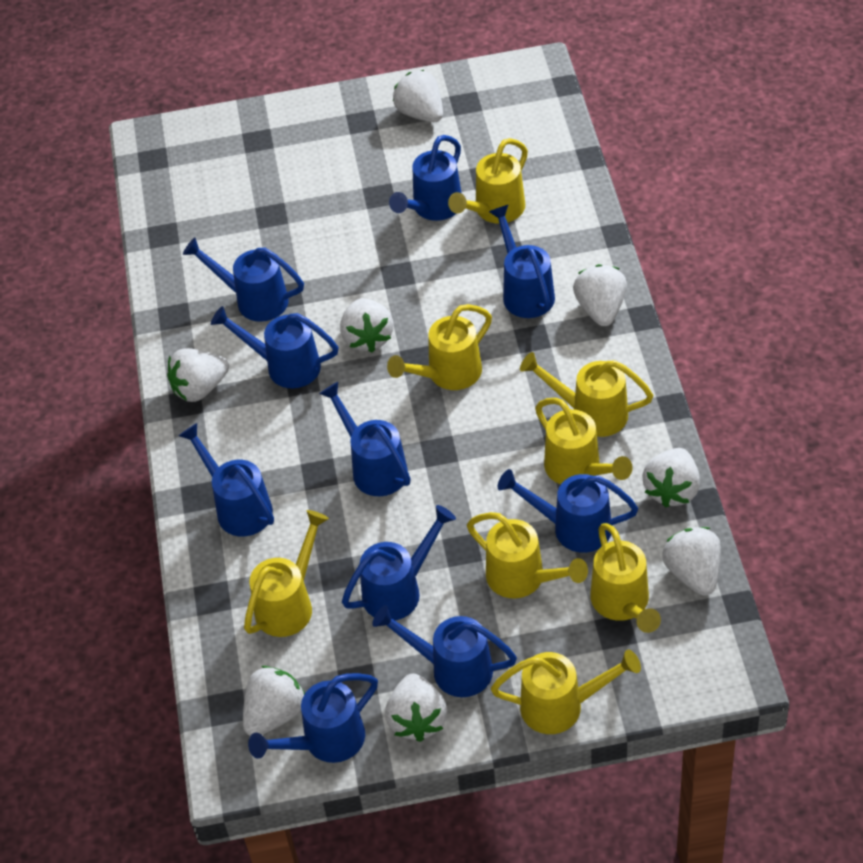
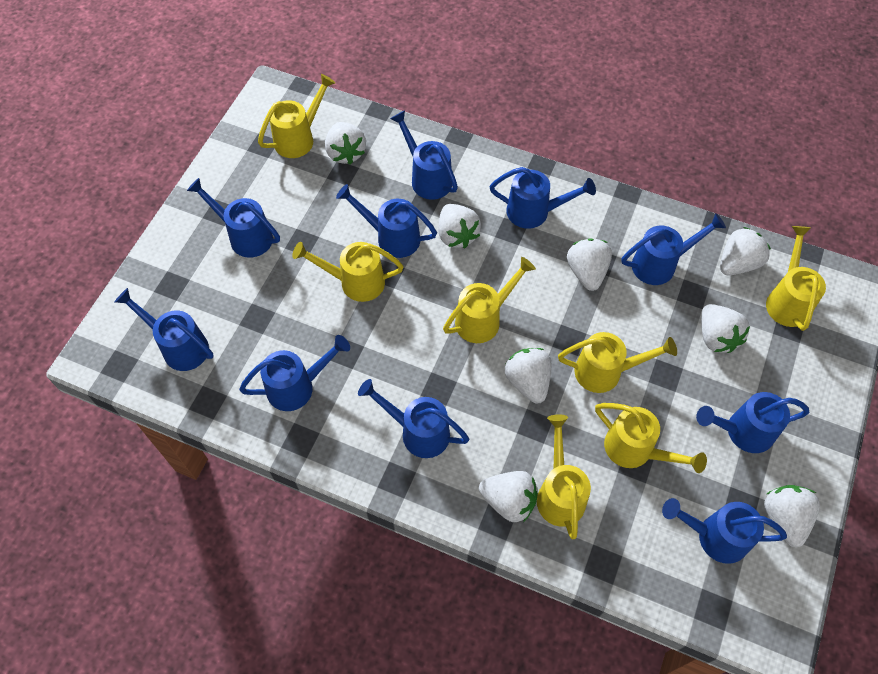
yellow watering can: [244,510,329,637] [387,304,492,390] [448,138,528,224] [467,512,588,598] [491,650,641,734] [520,352,653,437] [535,398,633,485] [590,523,661,633] = 8 -> [258,74,335,158] [292,242,403,302] [443,257,536,343] [537,414,591,539] [558,332,677,393] [595,403,707,473] [766,226,826,331] = 7

